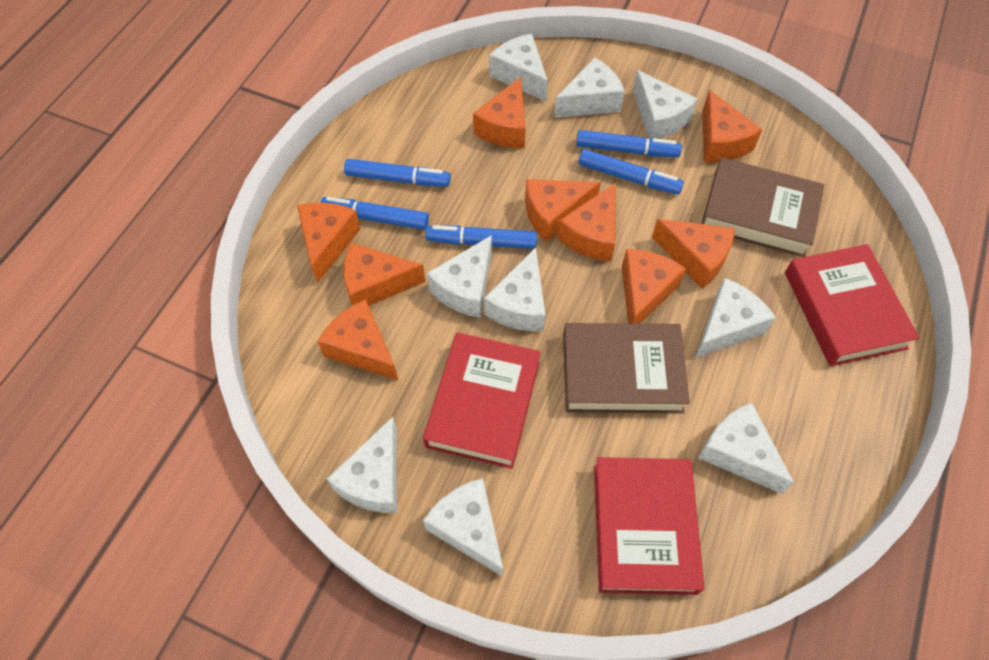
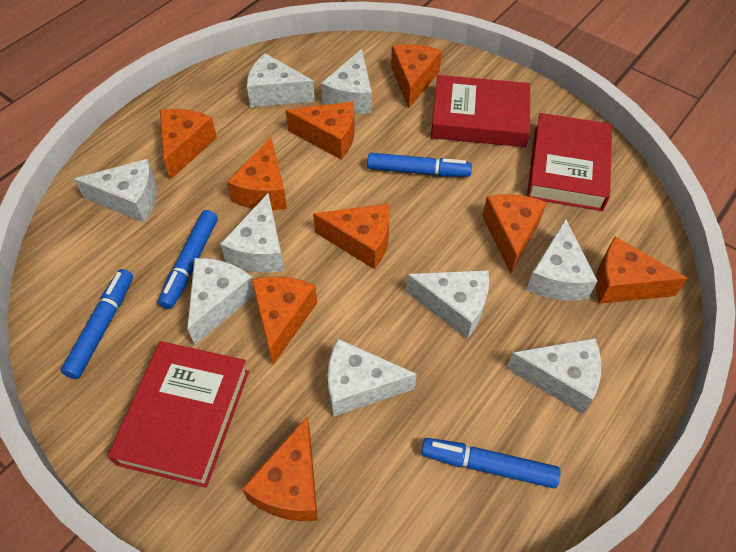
blue marker: [320,197,429,230] [344,159,451,187] [425,225,537,249] [576,130,682,158] [579,149,684,195] = 5 -> [60,269,133,379] [158,210,218,309] [367,153,472,177] [421,438,561,488] = 4
brown book: [563,323,690,414] [701,158,824,257] = 2 -> none = 0

